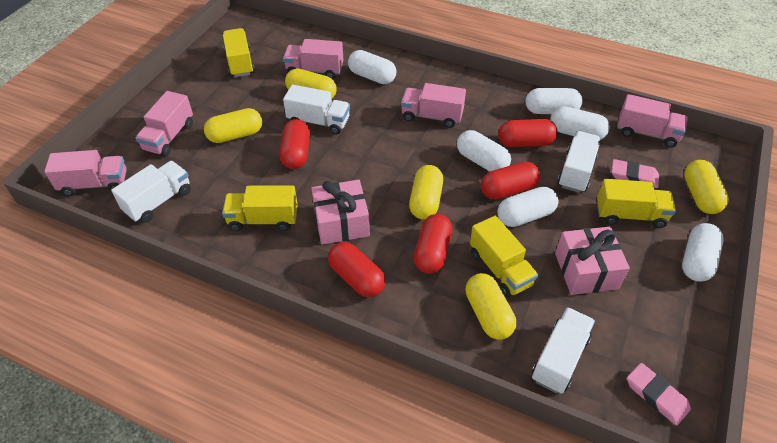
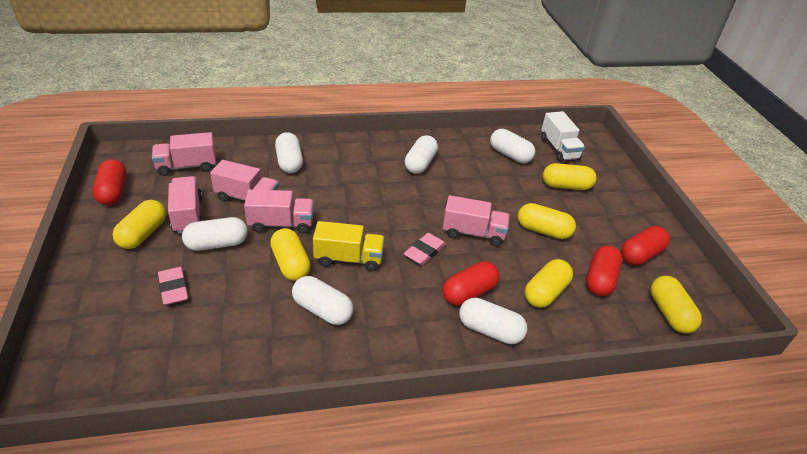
pink gift: [311,180,370,245] [555,227,630,295] = 2 -> none = 0
red capsule: [280,119,310,169] [328,242,386,297] [414,214,453,274] [481,162,541,199] [498,119,558,147] = 5 -> [93,159,127,205] [443,261,500,306] [586,245,622,296] [621,226,670,265] = 4
white truck: [111,161,191,222] [283,85,350,135] [532,307,595,394] [557,131,600,193] = 4 -> [541,111,585,162] = 1
yellow capsule: [204,108,262,143] [285,68,337,99] [409,165,443,219] [466,273,516,340] [684,160,729,214] = 5 -> [113,200,166,249] [270,228,311,281] [518,203,576,239] [525,259,573,308] [543,163,597,190] [651,276,702,334] = 6
yellow truck: [222,185,298,231] [223,28,255,77] [470,215,538,298] [597,179,676,228] = 4 -> [313,221,385,271] = 1

